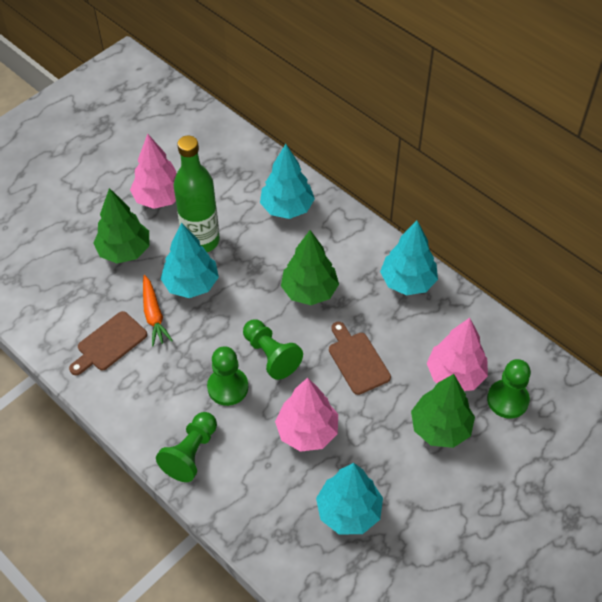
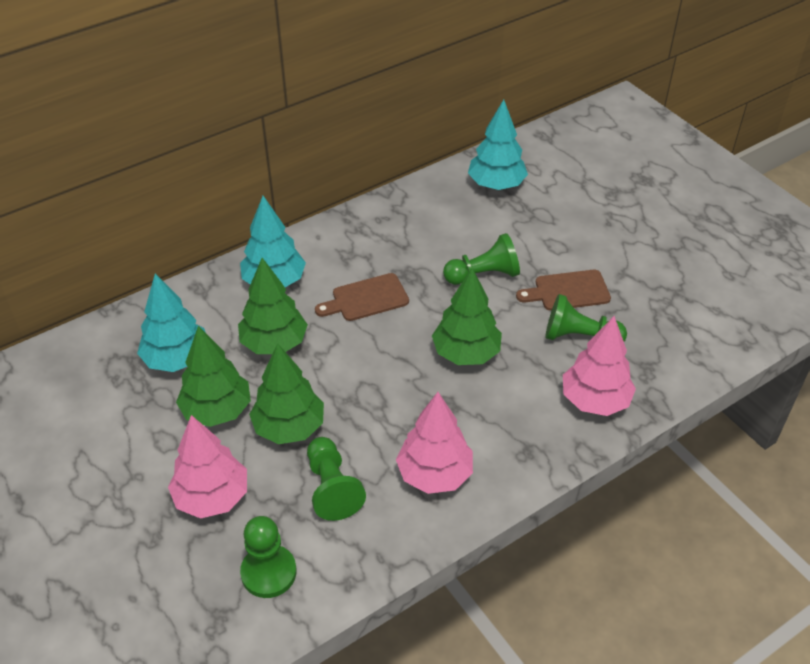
green bottle: [174,135,220,252] = 1 -> none = 0
green tree: [93,188,150,264] [281,230,339,305] [411,374,475,448] = 3 -> [176,326,251,427] [238,258,308,354] [249,343,324,444] [432,268,502,365] = 4
orange carrot: [143,275,173,346] = 1 -> none = 0
turquoise tree: [161,223,219,298] [260,144,315,219] [316,463,383,534] [380,221,438,295] = 4 -> [137,274,206,372] [240,196,306,287] [468,100,528,190] = 3

